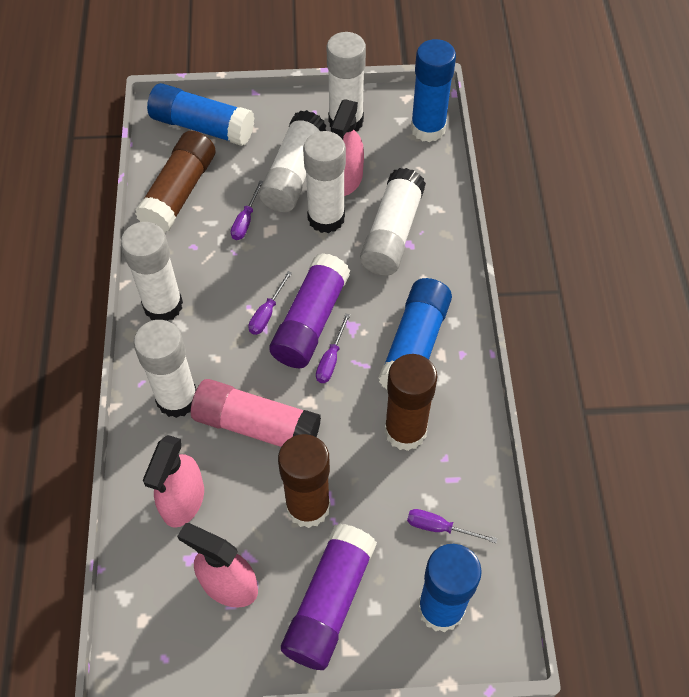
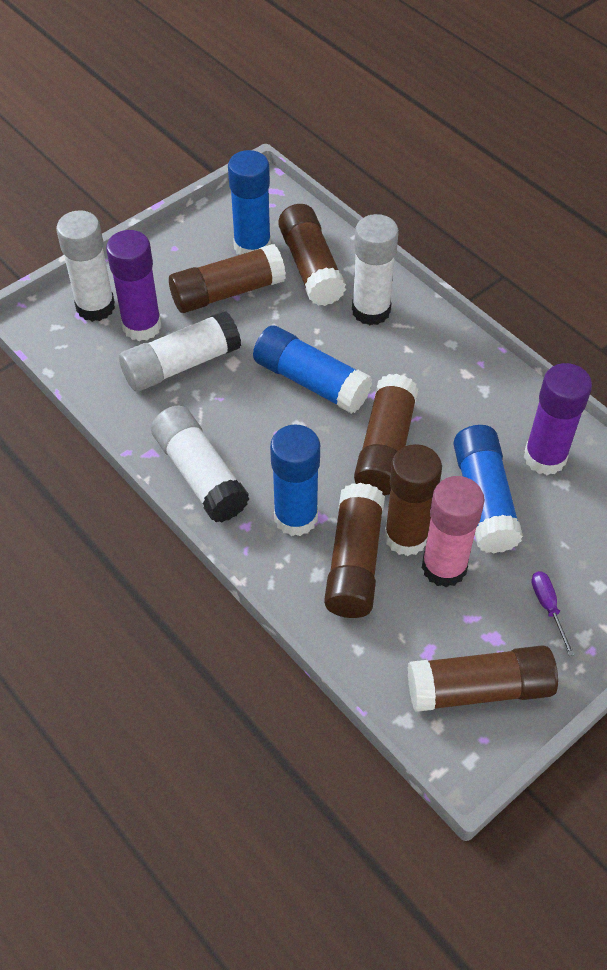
brown glue stick: [135,131,216,233] [278,434,330,528] [384,354,438,451] = 3 -> [169,244,286,313] [278,204,346,306] [324,483,385,618] [354,374,419,495] [384,444,442,556] [408,645,558,712] = 6
pink spray bottle: [143,435,204,528] [177,523,258,607] [331,99,364,196] = 3 -> none = 0
purple screwdriver: [231,180,263,240] [248,271,292,335] [316,313,350,383] [407,509,497,543] = 4 -> [531,571,575,656] = 1
white glue stick: [121,222,183,321] [134,320,196,418] [259,110,326,212] [303,131,346,233] [327,32,366,131] [360,168,426,276] = 6 -> [56,210,115,322] [119,311,241,392] [151,406,250,522] [352,214,399,325] = 4

